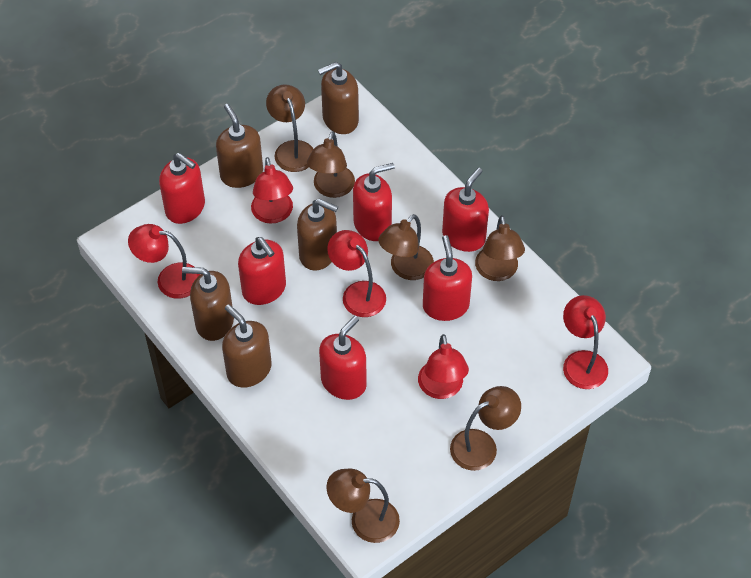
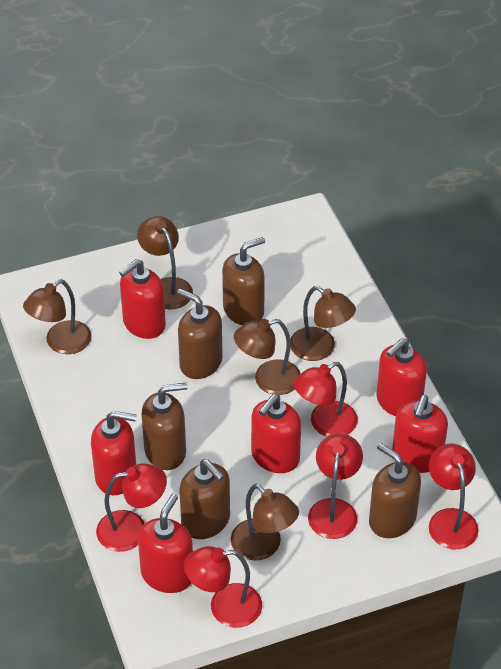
brown lamp: [266,84,313,172] [307,131,355,198] [327,468,400,543] [378,214,434,280] [450,386,521,471] [475,215,525,281] = 6 -> [23,279,92,354] [137,216,193,310] [231,484,299,560] [234,319,301,395] [290,286,356,361] = 5

